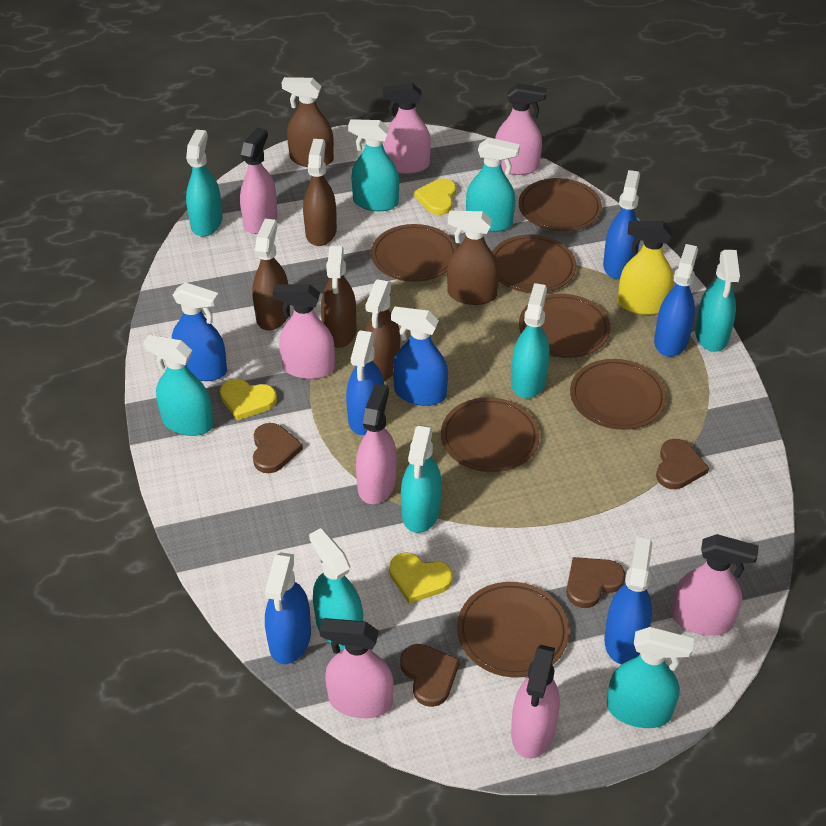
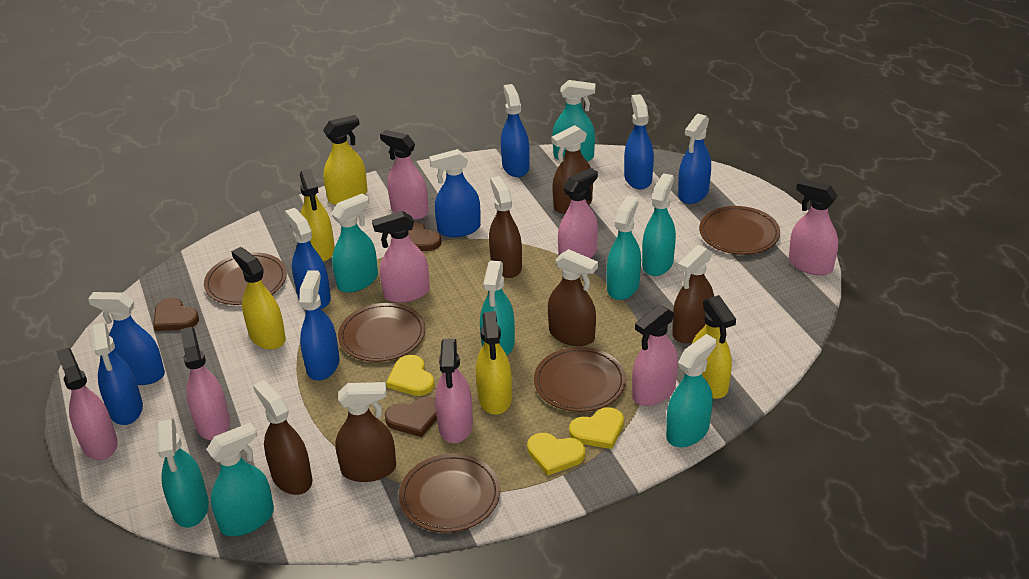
blue spray bottle: [172,282,227,381] [265,552,311,664] [346,331,385,435] [391,306,448,406] [603,170,640,279] [604,537,652,664] [654,244,698,357] = 7 -> [88,292,165,385] [91,323,143,425] [285,208,331,309] [299,270,339,381] [429,149,481,237] [501,84,530,177] [624,94,654,189] [678,114,711,204] = 8
brown heart: [253,423,303,473] [400,644,460,707] [566,557,625,608] [656,439,709,489] = 4 -> [153,298,199,331] [385,396,437,437] [408,222,442,251] = 3
brown plate: [371,224,457,282] [441,397,540,472] [457,582,569,677] [492,235,576,293] [518,178,602,232] [519,294,611,358] [570,359,667,430] = 7 -> [204,252,287,305] [338,303,425,362] [399,453,500,533] [534,347,626,412] [699,206,780,255] = 5
turquoise spray bottle: [143,335,214,436] [186,130,223,236] [309,528,363,650] [348,119,399,211] [401,425,442,533] [466,138,520,232] [511,283,550,399] [607,627,694,728] [695,250,740,352] = 9 -> [157,419,209,528] [206,423,274,536] [331,193,378,293] [480,261,515,356] [552,80,596,162] [607,195,641,300] [642,173,676,276] [666,334,716,447] = 8
yellow spray bottle: [618,221,674,315] = 1 -> [231,247,286,350] [300,169,335,261] [323,115,367,205] [476,311,512,414] [692,295,736,399] = 5

